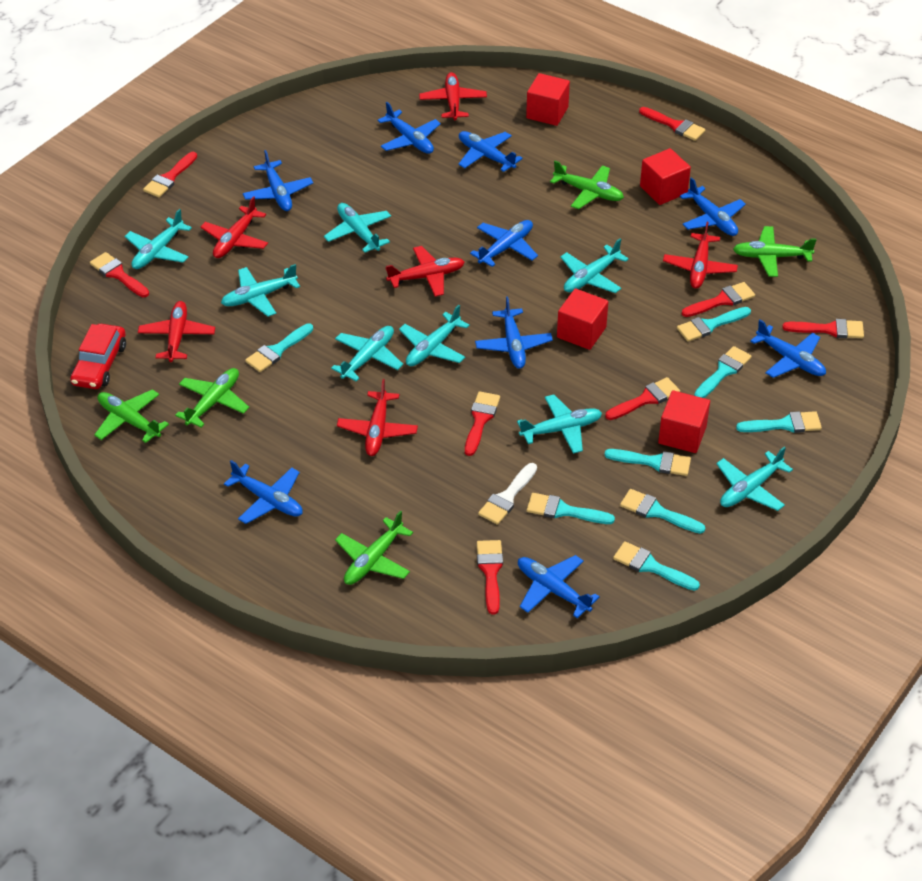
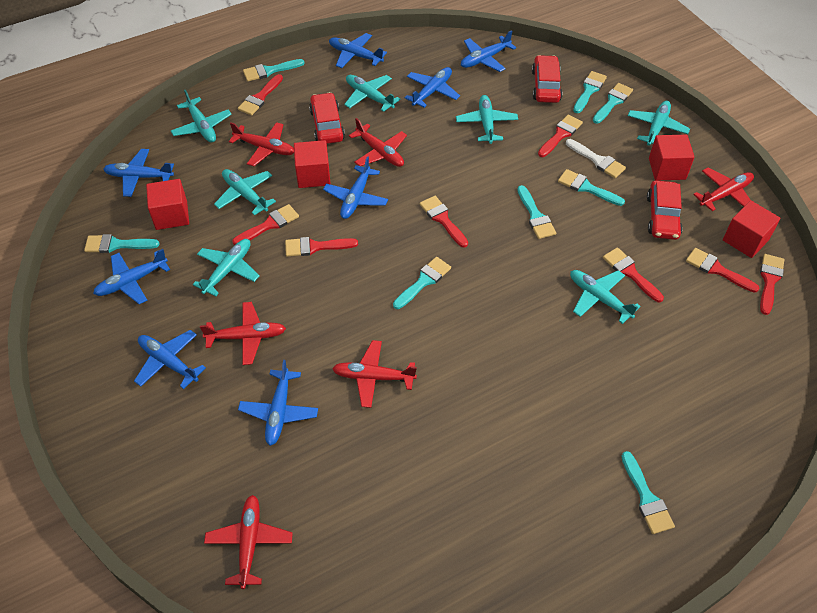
blue plane: [224,460,303,524] [243,150,313,211] [378,102,441,154] [458,131,523,172] [470,220,538,267] [475,296,553,369] [518,555,600,618] [680,177,746,236] [750,319,826,378] = 9 -> [93,249,170,304] [103,149,174,197] [134,330,206,389] [238,360,318,446] [323,156,388,219] [329,33,387,68] [404,67,460,108] [461,30,516,72] = 8
green plane: [94,389,169,443] [175,368,249,428] [335,511,413,585] [550,161,624,209] [733,226,816,277] = 5 -> none = 0
red car: [70,324,126,389] = 1 -> [309,92,345,144] [532,55,562,103] [647,180,683,240] = 3
turquoise plane: [125,209,192,269] [221,264,300,317] [324,203,391,253] [331,326,403,382] [399,305,470,366] [517,394,602,454] [560,238,629,293] [716,447,793,511] = 8 -> [171,90,232,142] [193,239,260,296] [214,169,276,216] [344,75,400,112] [456,95,518,144] [570,270,641,324] [627,101,690,146] = 7

